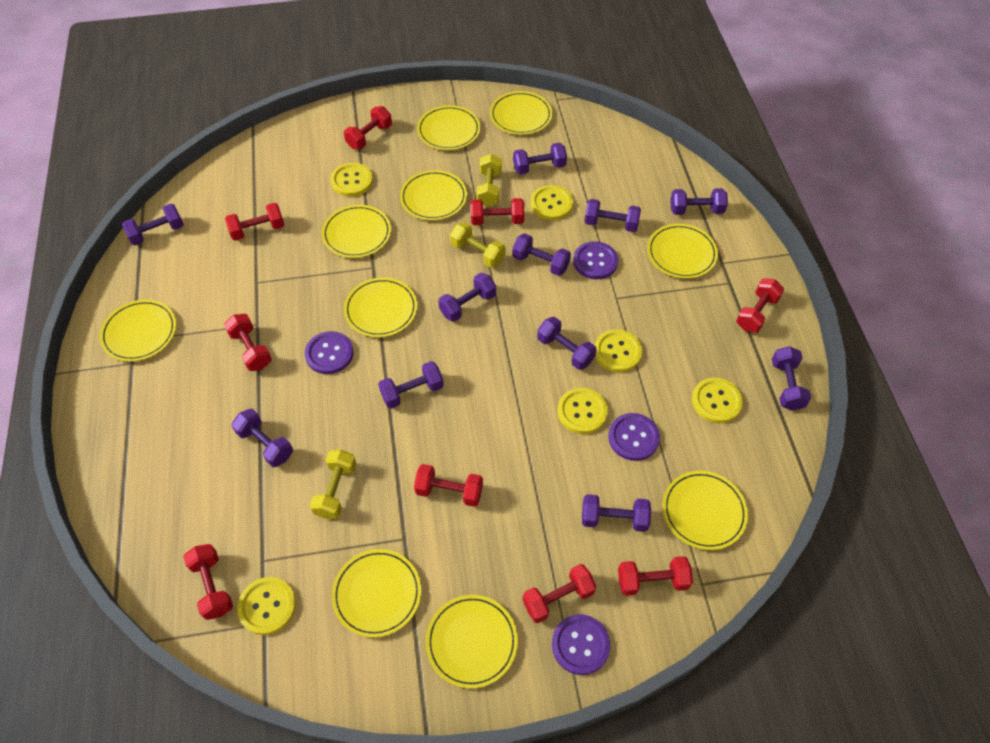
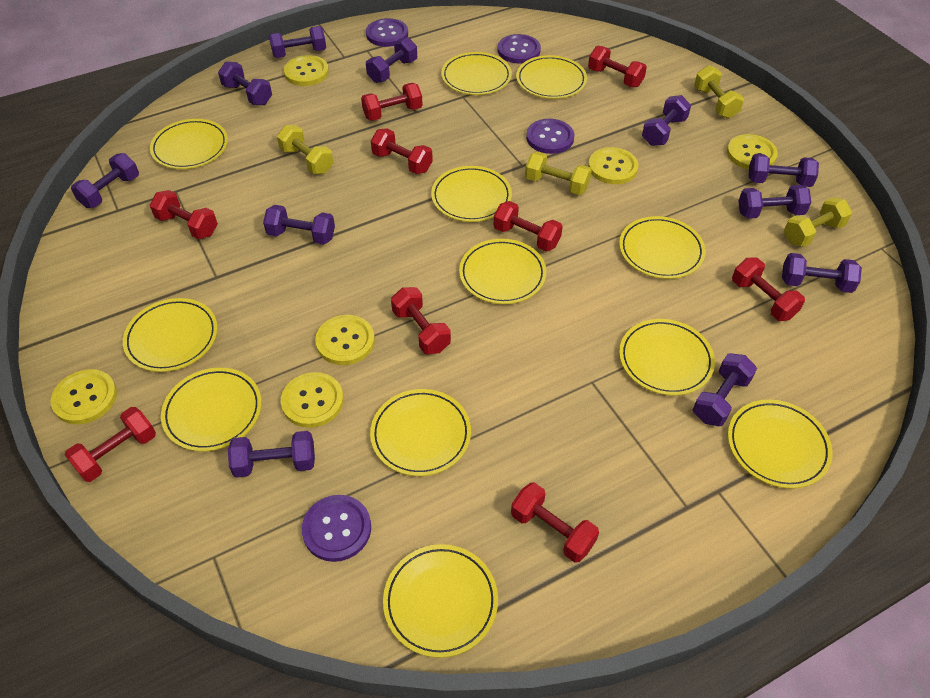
yellow dumbbell: [310,450,356,519] [450,222,505,268] [477,154,502,207] = 3 -> [277,125,333,174] [525,152,592,195] [694,65,744,118] [784,197,852,247] = 4
yellow plate: [100,300,176,362] [322,205,391,258] [332,549,421,638] [344,277,417,337] [400,170,467,220] [417,105,480,150] [426,595,518,688] [490,91,552,135] [647,224,718,279] [663,471,748,550] = 10 -> [123,298,218,372] [150,119,228,169] [161,368,262,452] [370,389,471,476] [383,544,498,658] [431,166,512,222] [441,52,512,95] [459,239,546,304] [516,55,587,99] [619,216,705,279] [619,319,715,396] [728,400,833,489] = 12

